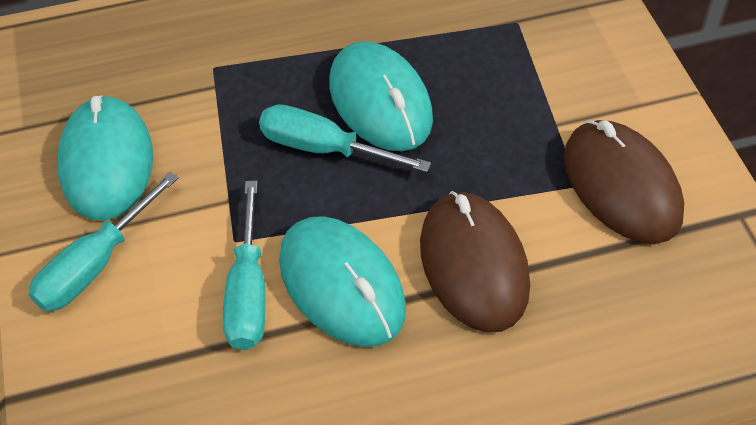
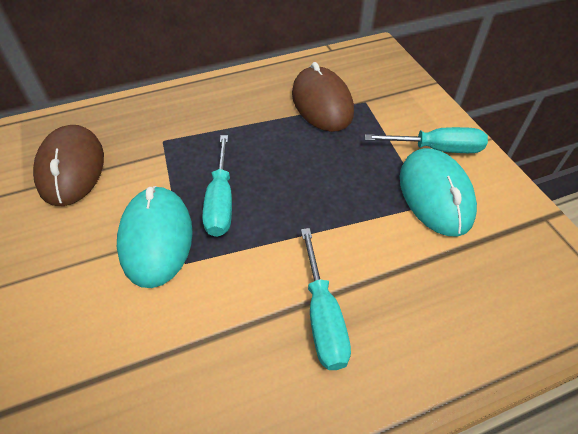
turquoise mouse: [57,95,153,220] [279,216,406,347] [329,41,433,151] = 3 -> [117,186,193,288] [400,148,477,237] = 2

